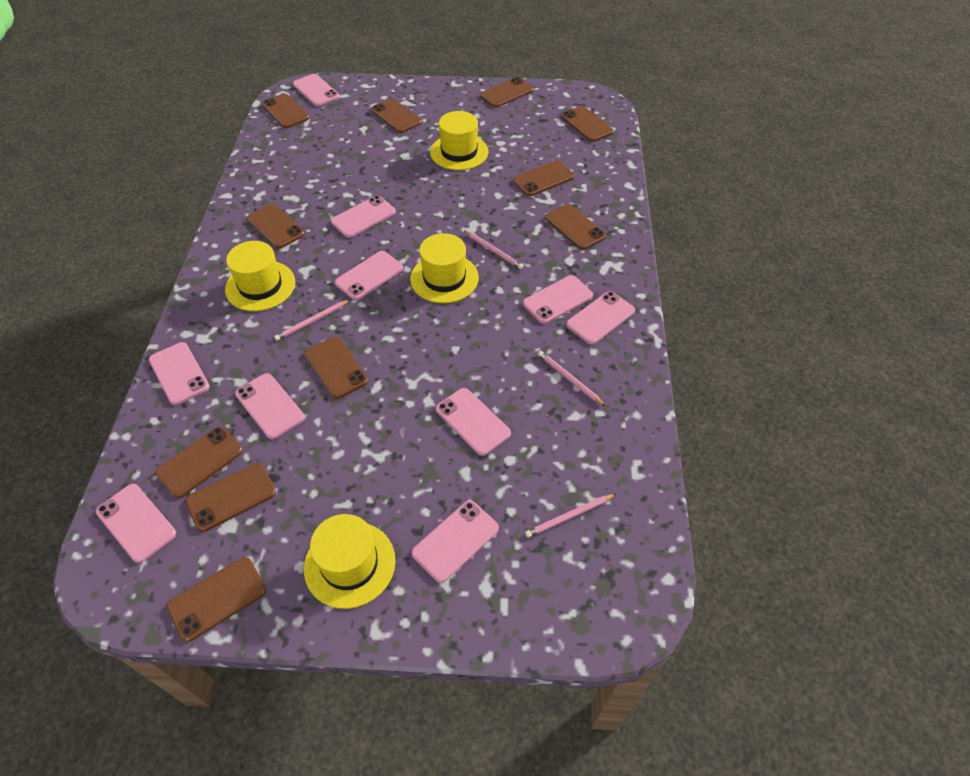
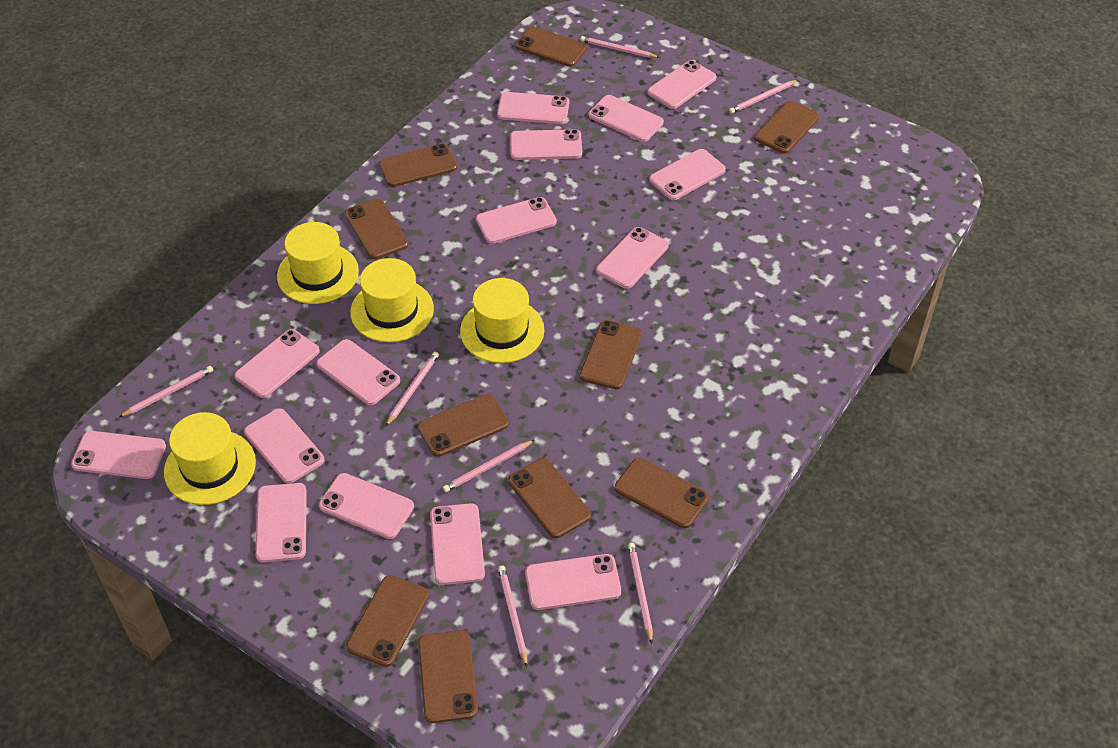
brown phone: [155,426,243,498] [167,557,266,642] [185,463,276,532] [247,204,305,249] [262,94,310,128] [304,337,369,399] [371,98,422,133] [480,77,534,108] [513,160,574,196] [545,204,606,250] [561,106,613,142] = 11 -> [345,199,409,259] [346,575,429,667] [379,144,457,187] [418,394,509,457] [418,630,478,723] [508,458,591,538] [515,26,587,67] [580,320,642,390] [615,458,709,528] [755,101,820,153] = 10
pink pencil: [274,300,350,341] [464,230,523,269] [525,494,616,538] [538,351,605,406] = 4 -> [119,366,213,417] [385,352,439,427] [443,440,534,492] [498,566,527,667] [580,36,660,58] [628,543,653,644] [729,80,798,114] = 7
pink phone: [96,484,176,563] [149,342,210,405] [235,373,305,439] [293,74,340,106] [331,195,396,238] [335,251,403,300] [411,500,499,583] [436,388,511,456] [523,275,593,324] [566,291,635,344] = 10 -> [71,431,166,479] [235,329,320,398] [244,409,324,483] [255,483,306,563] [316,339,400,405] [319,473,414,539] [430,503,485,585] [476,197,557,244] [497,92,570,124] [510,129,582,160] [525,554,621,610] [589,95,664,142] [596,227,669,289] [648,60,717,109] [649,149,726,200] = 15

